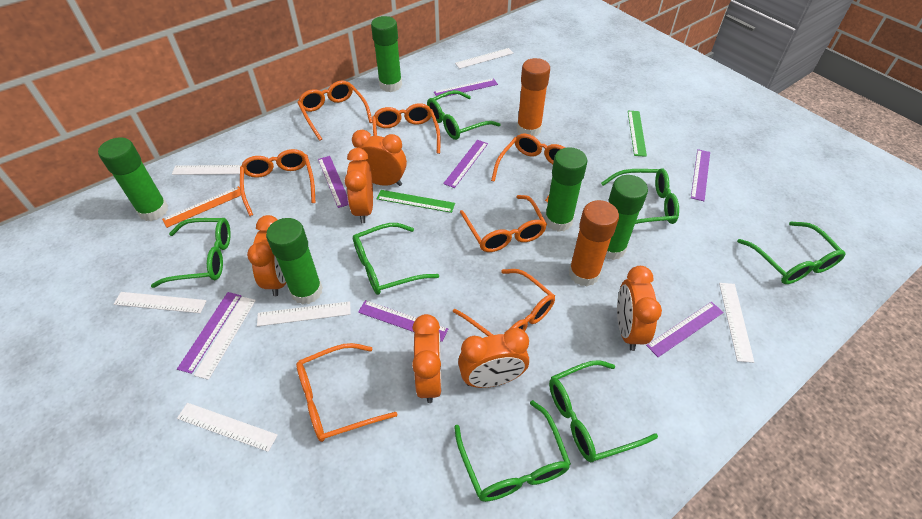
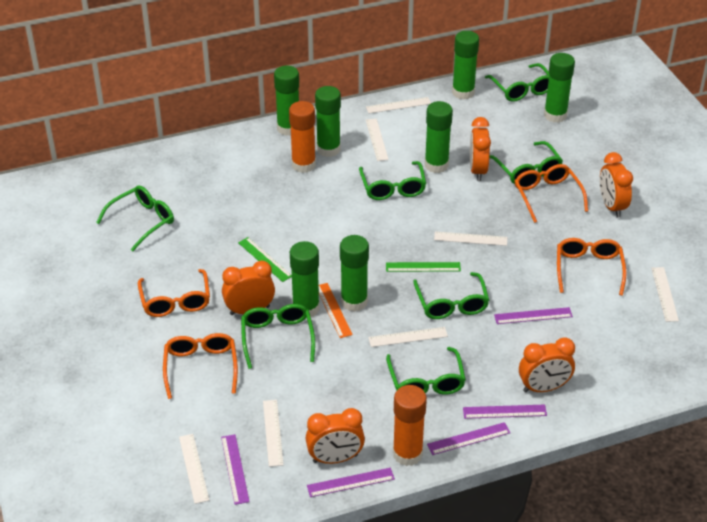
green glue stick: [98,138,168,221] [266,218,323,305] [371,16,402,92] [544,147,587,232] [605,175,648,260] = 5 -> [274,66,299,136] [290,241,320,317] [315,86,341,157] [340,235,369,312] [425,101,453,173] [452,31,479,99] [544,53,575,123] = 7
orange clock: [247,215,286,296] [345,148,373,223] [352,130,407,186] [412,314,442,403] [458,328,529,388] [617,266,662,351] = 6 -> [222,261,275,315] [305,408,365,464] [470,117,491,181] [519,337,575,392] [600,152,633,218] = 5
orange glasses: [240,149,316,216] [296,343,397,442] [297,81,372,141] [372,103,441,154] [453,269,555,336] [460,195,547,252] [491,134,565,202] = 7 -> [138,269,210,317] [163,333,238,399] [515,164,588,223] [557,238,627,296] = 4
purple ruler: [177,292,241,374] [318,156,349,208] [358,300,448,342] [434,78,498,97] [443,140,488,188] [646,302,724,357] [691,149,710,201] = 7 -> [221,434,250,505] [307,468,395,497] [427,422,510,455] [463,405,547,419] [494,307,573,324] = 5

